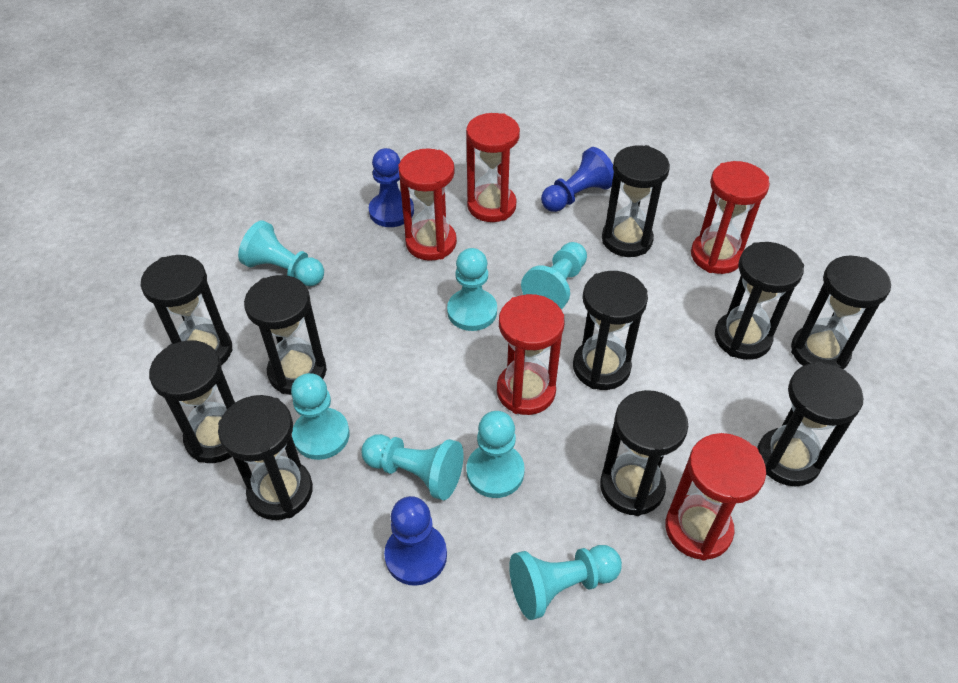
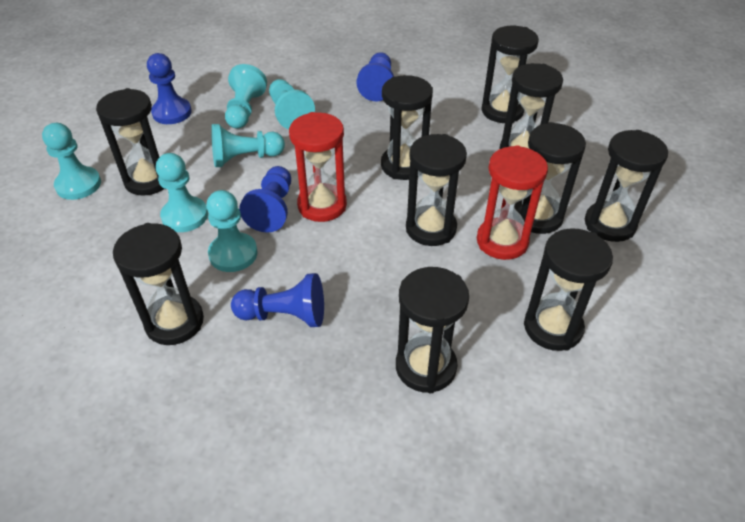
blue pawn: [369,148,414,227] [384,496,447,586] [541,147,614,212] = 3 -> [147,53,192,124] [231,273,324,327] [239,166,291,233] [357,52,394,101] = 4
red hourglass: [398,149,457,261] [466,113,520,222] [497,294,565,415] [665,433,766,561] [691,161,770,274] = 5 -> [289,112,347,222] [477,145,548,260] = 2
turquoise pawn: [238,220,324,286] [291,373,350,460] [362,434,463,500] [447,248,497,331] [467,411,525,498] [509,545,622,620] [521,242,587,309] = 7 -> [42,123,101,200] [156,153,208,232] [206,190,258,272] [211,124,285,167] [225,64,267,129] [269,79,315,129] = 6

